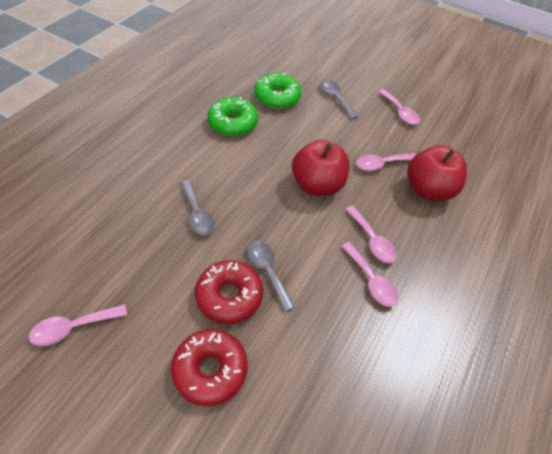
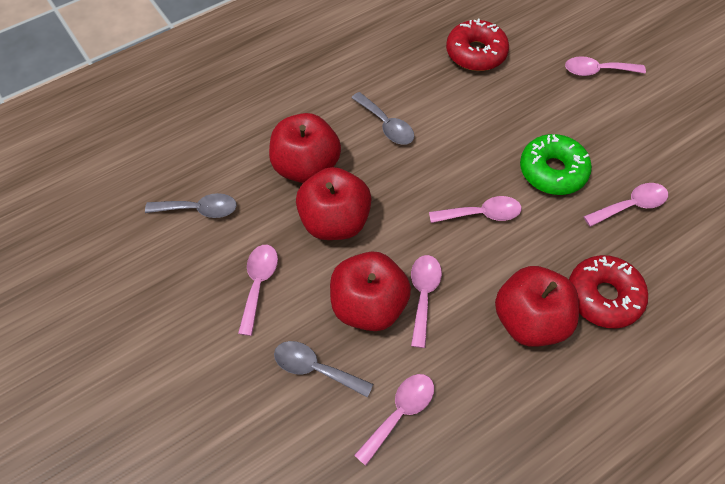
green donut: [208,97,258,136] [254,73,301,109] = 2 -> [520,134,592,195] = 1
pink spoon: [29,304,127,346] [341,242,398,307] [345,206,397,263] [356,153,416,171] [378,89,420,125] = 5 -> [238,245,278,336] [354,374,434,466] [411,255,442,348] [429,196,522,223] [565,56,646,76] [583,183,668,227] = 6
red apple: [292,140,350,196] [407,145,467,201] = 2 -> [269,113,341,183] [296,167,372,240] [330,251,411,331] [495,266,579,347] = 4

